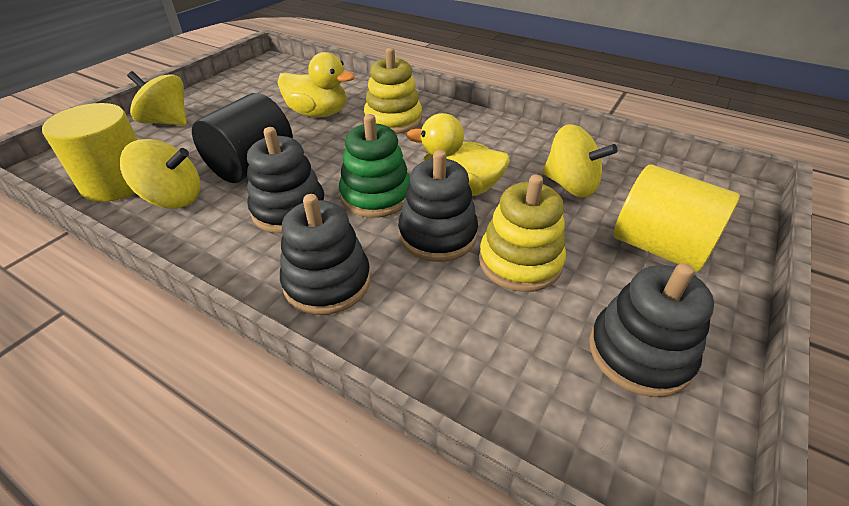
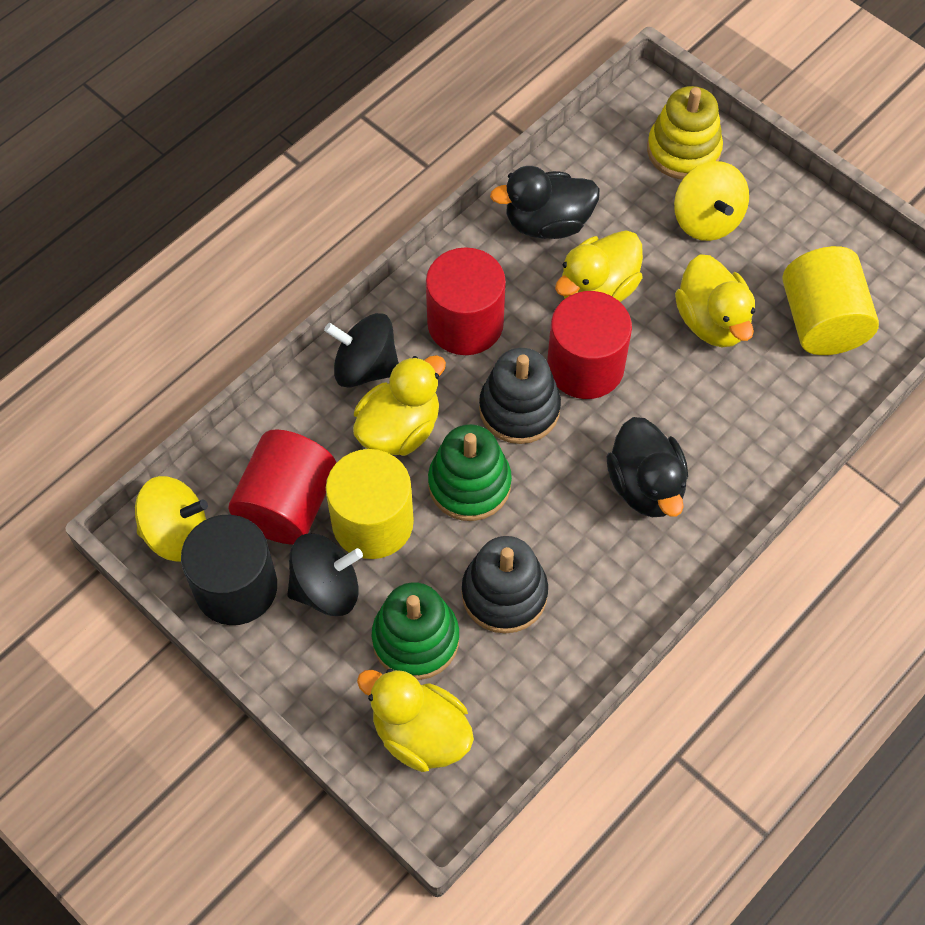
black duck: none = 0 -> [490,166,600,239] [607,417,688,517] = 2
black spinning top: none = 0 -> [287,534,363,616] [324,313,399,388] = 2
black stacking toy: [247,127,326,233] [280,194,371,315] [398,150,478,262] [589,263,714,397] = 4 -> [462,536,548,634] [479,348,561,444] = 2
green stacking toy: [339,114,410,218] = 1 -> [372,582,459,680] [428,424,512,521] = 2
red cylinder: none = 0 -> [228,429,337,544] [426,247,506,355] [547,291,632,399] = 3
yellow duck: [277,52,355,117] [406,113,510,196] = 2 -> [353,355,446,456] [357,669,474,772] [555,231,643,302] [675,254,755,347] = 4
yellow spinning top: [120,139,200,209] [127,71,187,126] [542,124,618,198] = 3 -> [135,476,208,562] [674,161,749,241] = 2
yellow stacking toy: [364,48,422,134] [479,175,566,292] = 2 -> [647,86,723,179] = 1

